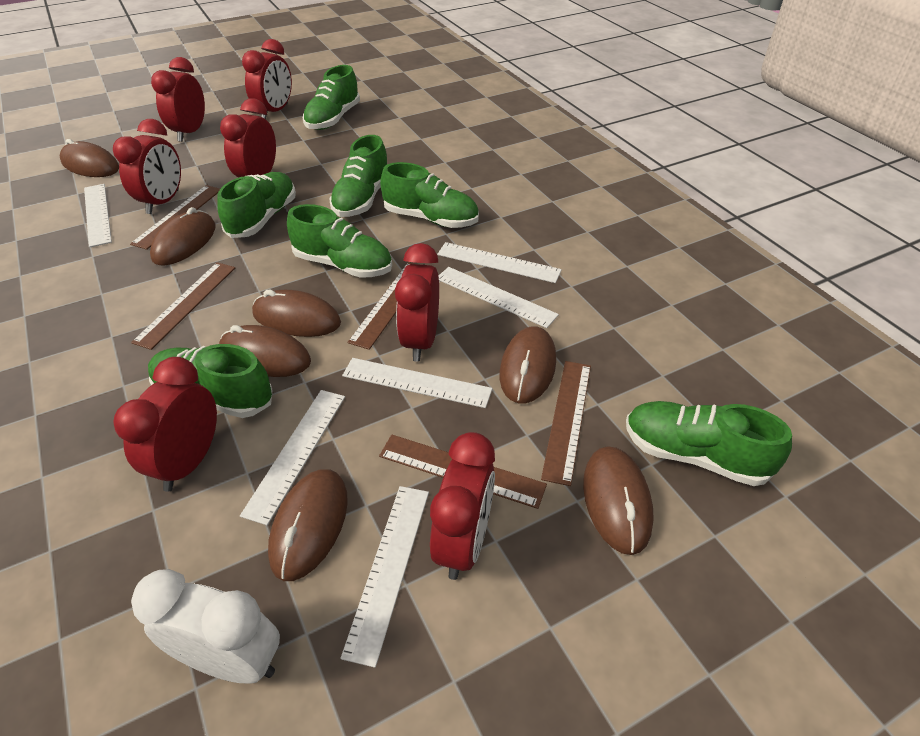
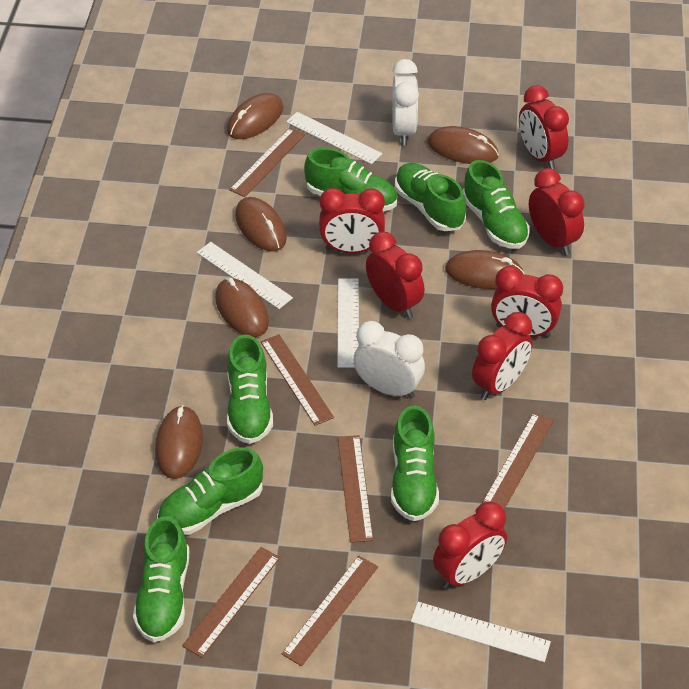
brown mouse: [60,139,119,177] [150,207,216,266] [219,325,311,377] [252,290,341,337] [268,469,348,581] [500,326,556,403] [583,447,654,555] = 7 -> [155,405,203,479] [215,278,269,337] [227,93,283,139] [235,197,287,252] [428,126,499,164] [445,250,525,289] = 6
brown ruler: [130,185,220,250] [131,262,235,350] [348,262,413,350] [379,435,547,509] [541,361,591,486] = 5 -> [182,547,280,658] [229,128,305,197] [261,334,334,426] [282,556,378,666] [337,435,373,543] [482,413,554,509] = 6
white clock: [131,569,280,684] = 1 -> [353,321,425,399] [392,59,419,145] = 2
white ruler: [84,184,112,247] [240,390,345,525] [340,486,429,668] [342,358,493,408] [437,242,562,283] [438,267,559,328] = 6 -> [197,242,293,309] [286,112,382,164] [337,278,359,368] [411,602,551,662] = 4

